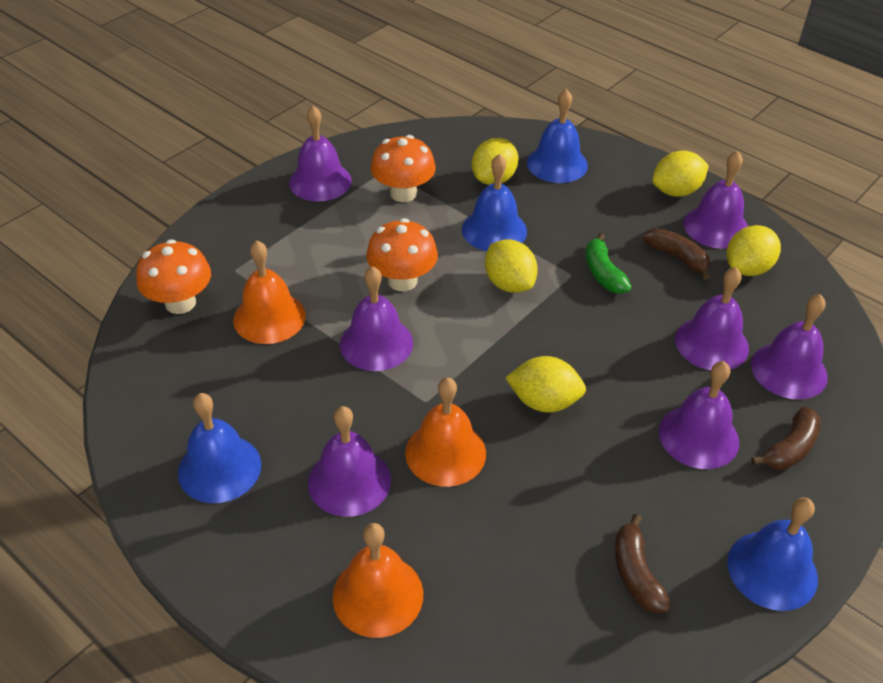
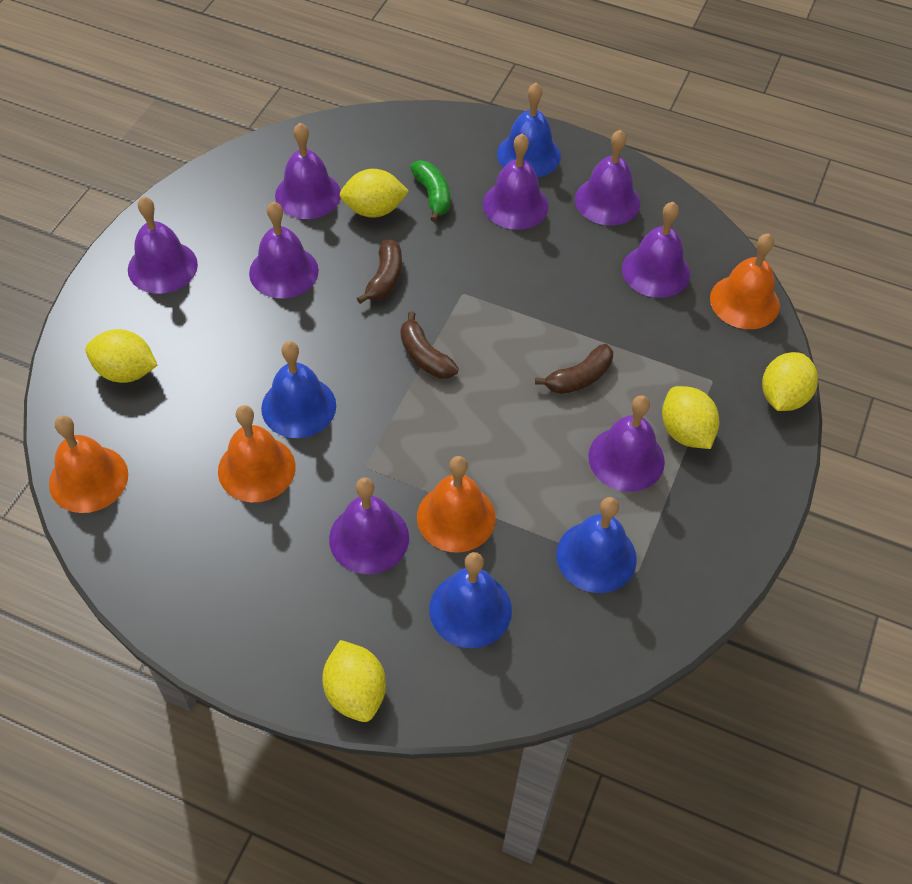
orange bell: [233,240,306,344] [332,523,423,638] [405,377,486,487] = 3 -> [49,416,128,513] [218,405,296,502] [417,456,496,553] [710,233,780,329] = 4
orange mushroom: [136,239,211,314] [366,218,438,291] [370,135,436,202] = 3 -> none = 0
purple bell: [289,106,352,201] [308,406,391,517] [340,266,413,371] [659,361,739,469] [675,267,749,370] [684,151,748,249] [751,294,828,399] = 7 -> [128,196,198,294] [249,201,319,298] [275,123,341,219] [329,478,409,574] [483,134,549,230] [575,130,640,225] [588,395,665,492] [622,202,690,298] = 8

